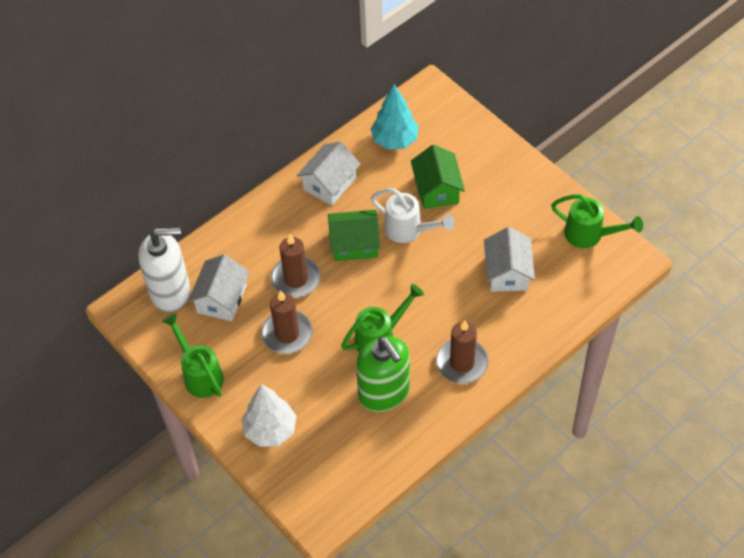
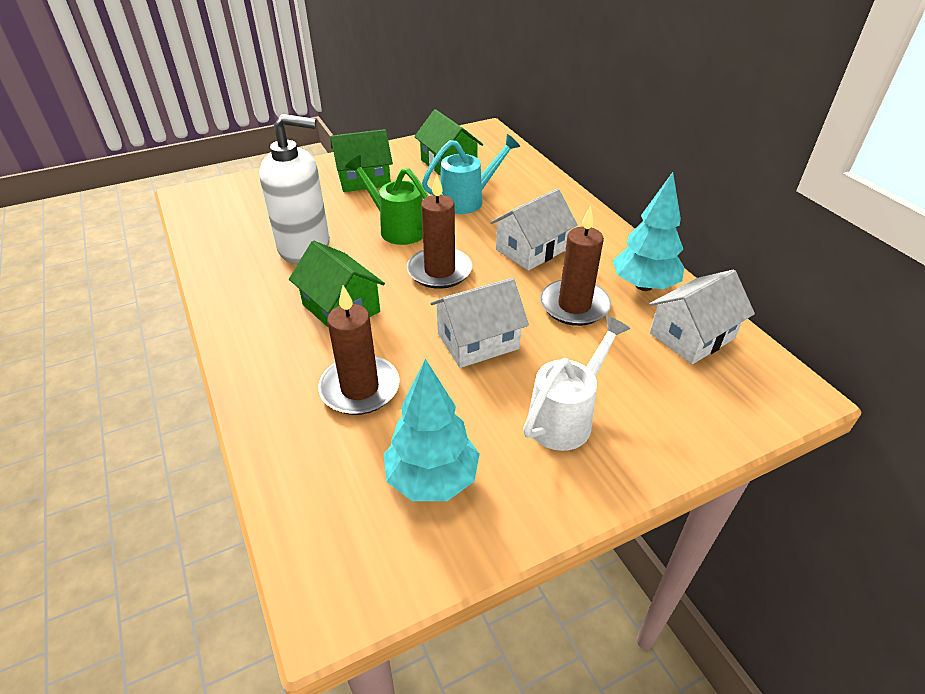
green house: [328,210,381,261] [411,145,465,209] = 2 -> [289,241,385,327] [331,129,393,192] [414,109,483,175] = 3
green soap dispenser: [356,336,410,412] = 1 -> none = 0
green watering can: [162,313,224,398] [341,284,424,352] [551,194,643,248] = 3 -> [345,155,428,245] = 1
turquoise tree: [371,84,419,150] = 1 -> [384,359,480,501] [613,172,684,291] = 2
turquoise watering can: none = 0 -> [422,134,521,214] = 1
white tree: [241,384,297,447] = 1 -> none = 0

